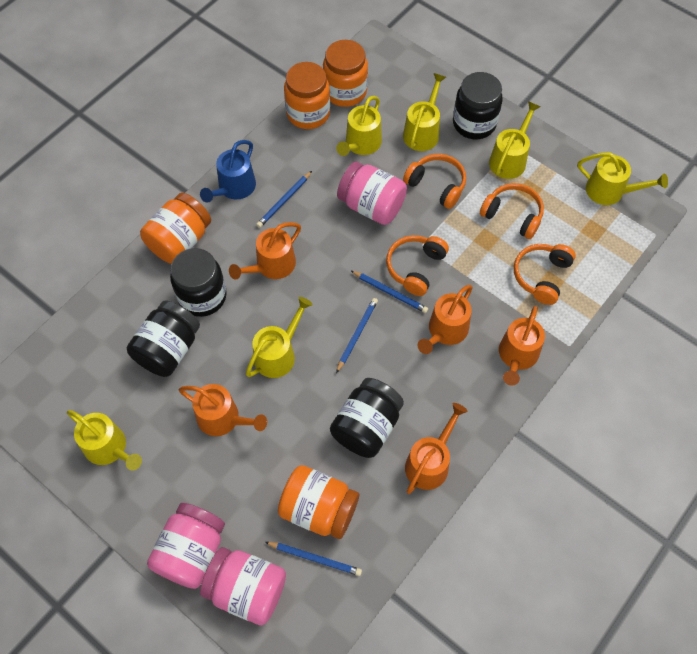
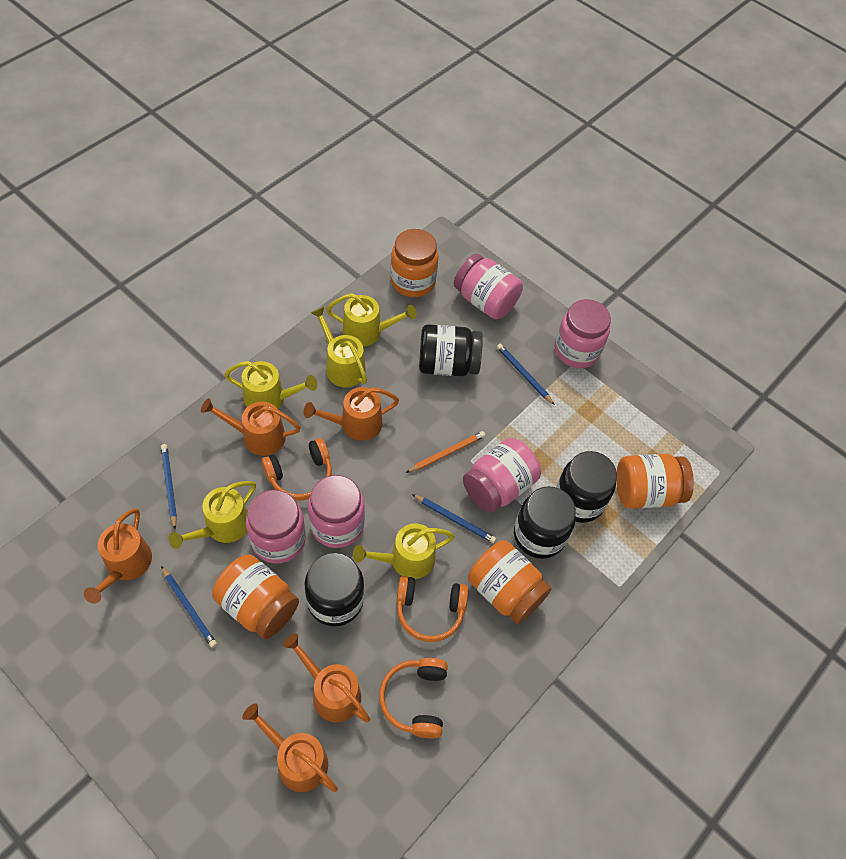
blue watering can: [200,140,256,203] = 1 -> none = 0
orange headphones: [386,235,449,296] [403,154,466,209] [480,183,544,239] [514,244,576,305] = 4 -> [261,438,332,500] [379,658,448,738] [396,576,468,642] = 3
orange pencil: none = 0 -> [406,431,486,473] = 1
pink jar: [147,503,225,589] [200,547,286,625] [337,162,407,225] = 3 -> [246,490,306,564] [308,475,365,548] [454,254,523,319] [463,438,541,512] [555,299,611,368] = 5
yellow watering can: [67,410,142,470] [246,297,313,378] [336,96,382,156] [403,73,446,151] [489,101,541,179] [577,152,668,205] = 6 -> [169,481,256,549] [224,361,317,409] [311,306,367,387] [326,293,417,347] [353,523,455,579] = 5

